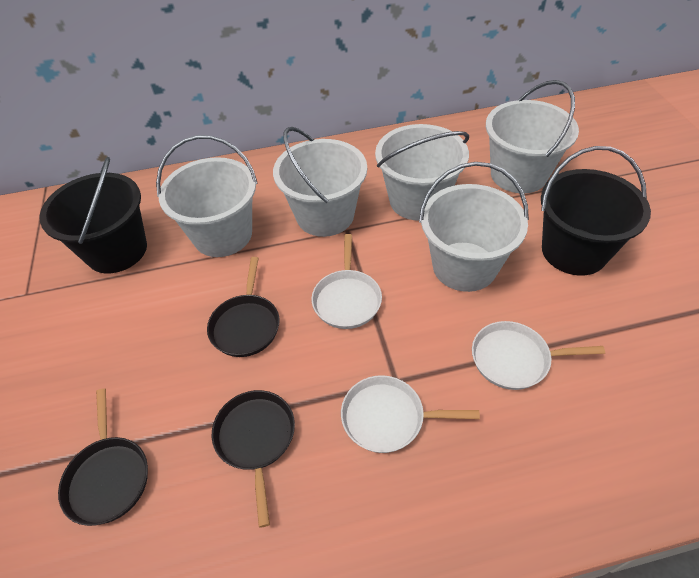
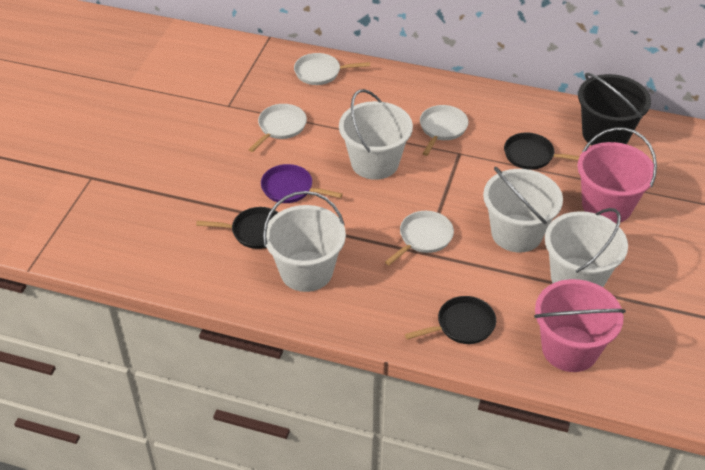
black bucket: [39,157,147,273] [541,146,651,276] = 2 -> [578,73,651,145] = 1
pink bucket: none = 0 -> [534,279,626,372] [577,127,657,223] = 2
purple pan: none = 0 -> [261,164,343,203] = 1
white bucket: [156,135,258,257] [273,127,367,237] [375,124,469,221] [419,162,529,292] [486,80,579,193] = 5 -> [263,191,346,292] [339,89,413,180] [483,167,563,252] [545,208,628,287] = 4
white pan: [312,234,382,329] [341,375,480,453] [472,321,605,390] = 3 -> [248,104,307,152] [294,53,370,85] [385,211,454,265] [420,105,469,156] = 4

